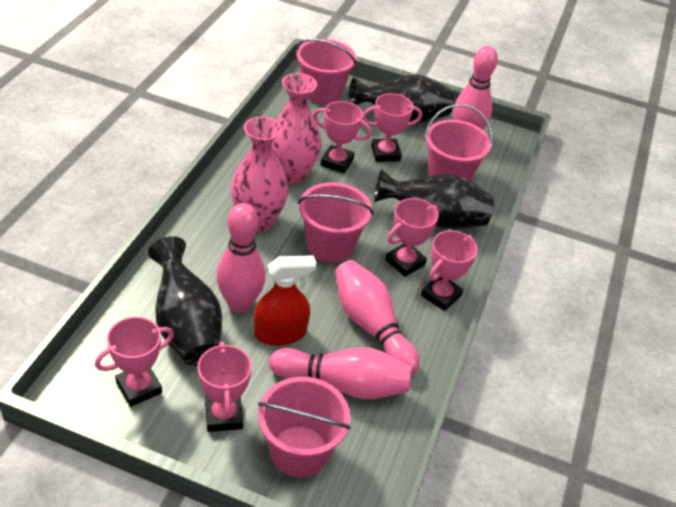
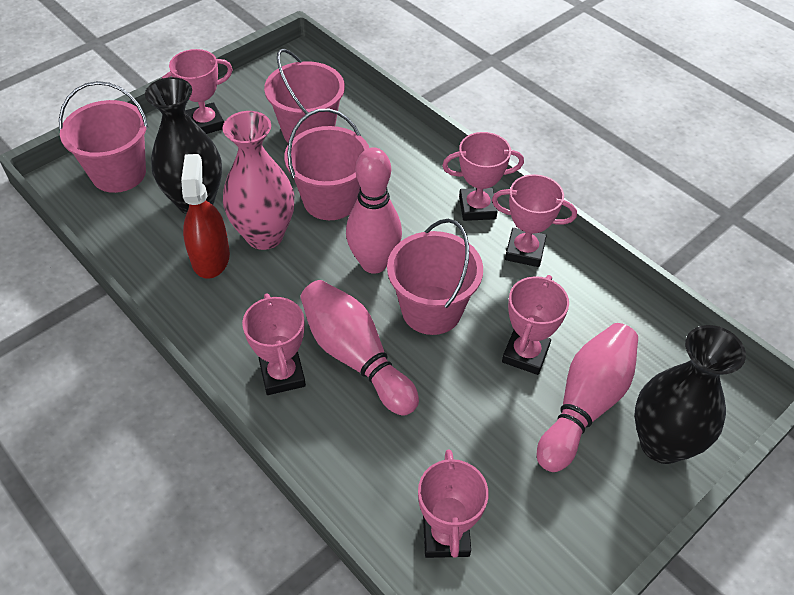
black vase: [148,236,222,366] [349,74,454,123] [374,169,494,230] = 3 -> [145,77,222,214] [634,325,746,464] = 2
pink bowling pin: [216,203,266,313] [269,347,412,399] [335,260,420,374] [453,46,498,130] = 4 -> [300,280,419,415] [346,147,402,274] [537,323,638,472] = 3
pink vase: [231,116,288,232] [271,73,321,184] = 2 -> [223,111,294,250] = 1

